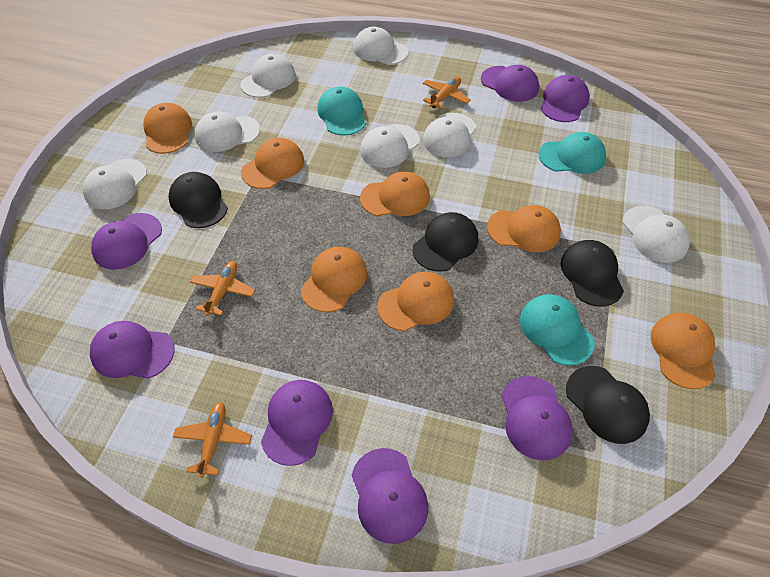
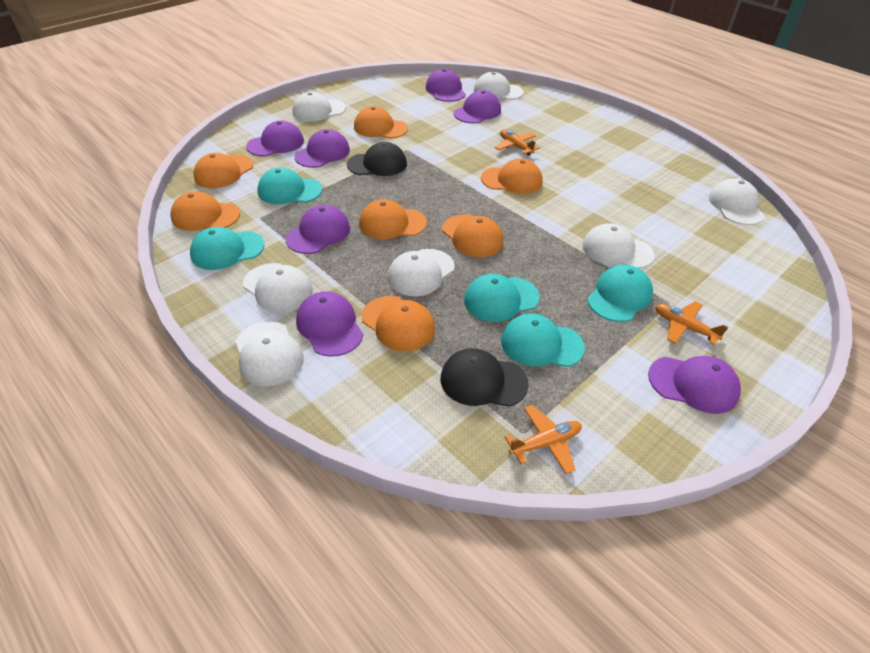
black cap: [169,172,228,228] [412,212,478,272] [561,240,624,307] [566,366,650,444] = 4 -> [347,142,407,176] [440,348,529,407] = 2
turquoise cap: [317,86,366,136] [520,294,595,366] [538,132,606,174] = 3 -> [190,227,265,270] [257,167,322,204] [464,274,540,322] [501,313,585,367] [587,265,653,322] = 5

